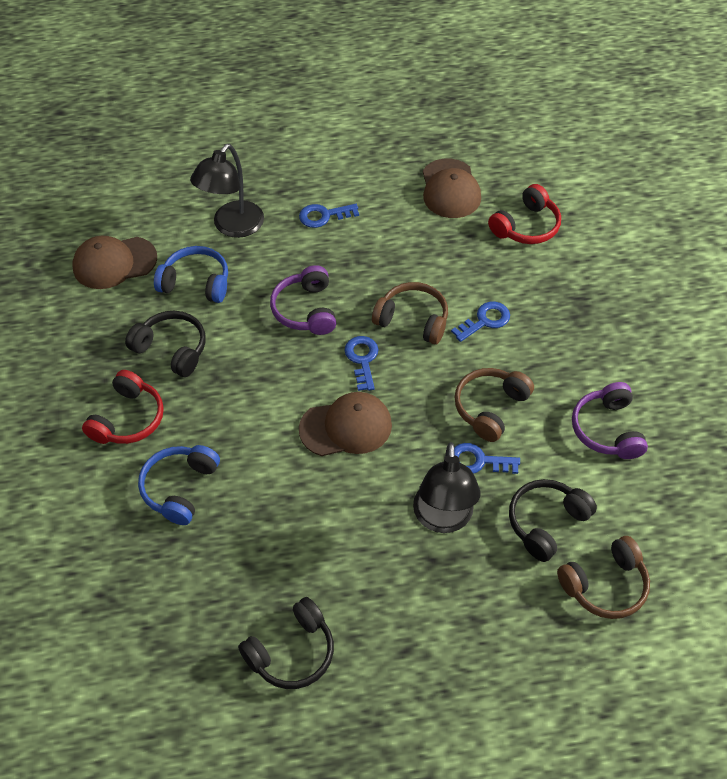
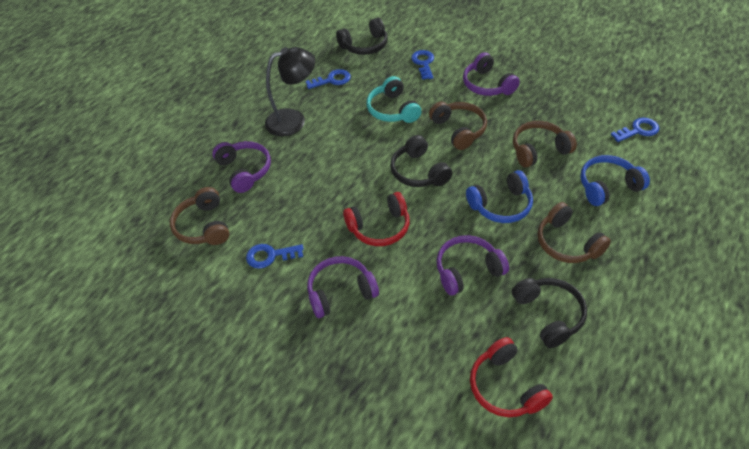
black lamp: [190,144,264,238] [413,442,481,533] = 2 -> [265,47,315,136] = 1
brown cap: [73,236,157,289] [299,392,392,456] [423,158,481,218] = 3 -> none = 0
brown headphones: [372,282,448,344] [455,368,534,442] [557,536,650,619] = 3 -> [170,187,229,245] [429,102,487,150] [513,121,577,168] [537,202,611,263] = 4
purple headphones: [270,265,336,335] [572,382,648,459] = 2 -> [212,141,271,193] [307,256,379,318] [436,235,509,296] [463,52,520,96] = 4
turquoise headphones: none = 0 -> [367,76,421,123] = 1

